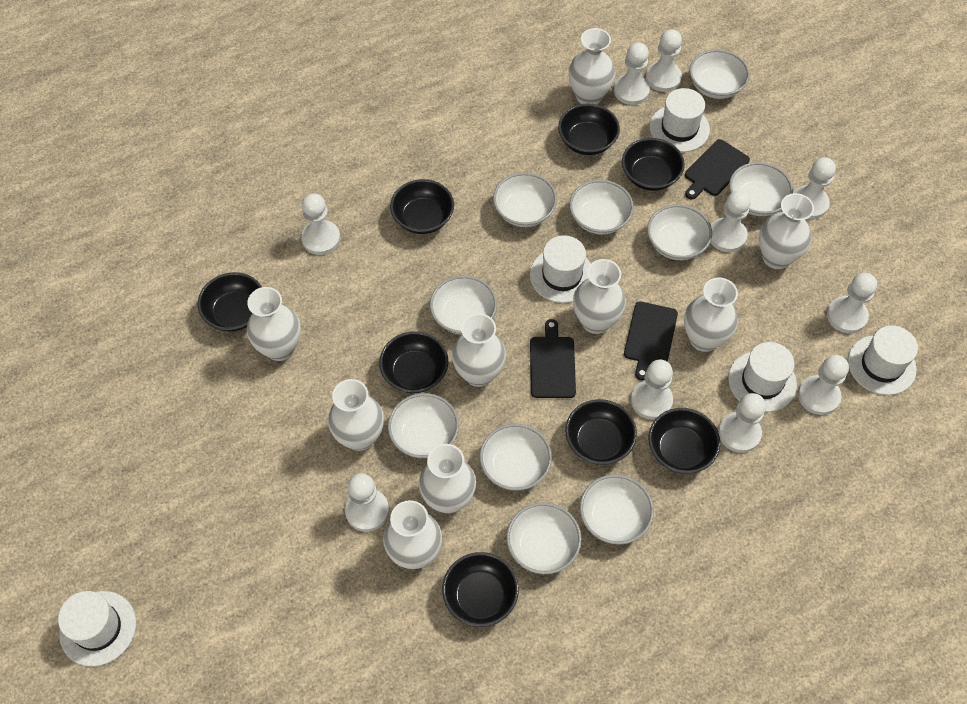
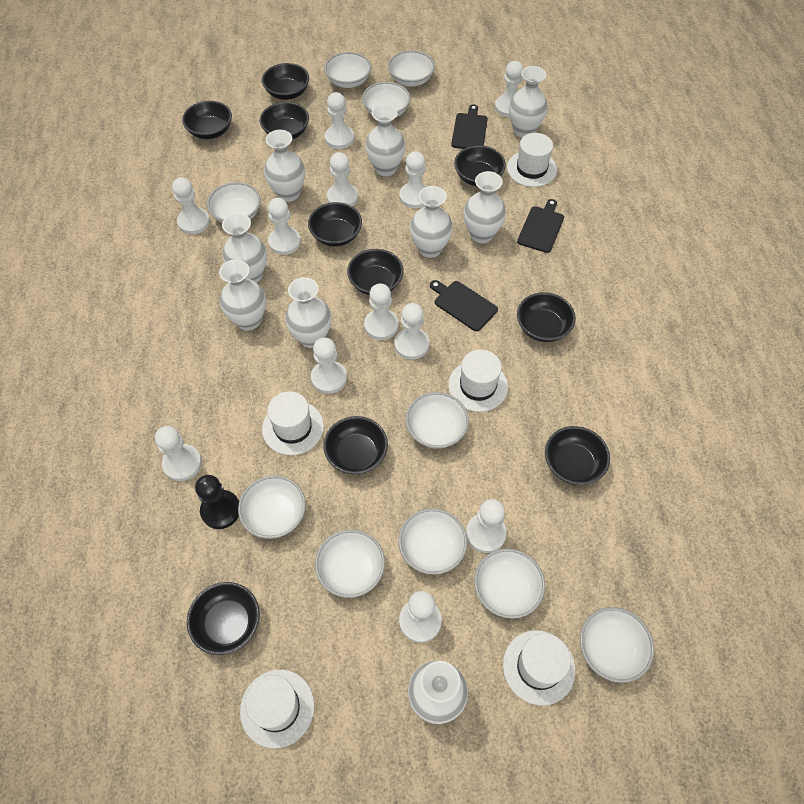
black bowl: [198,272,262,331] [379,331,448,393] [390,179,454,234] [442,552,519,627] [558,104,620,155] [565,399,637,465] [622,138,685,191] [648,408,720,474] = 8 -> [182,101,232,139] [187,582,260,655] [260,102,309,139] [262,63,309,100] [308,202,362,247] [323,416,388,474] [347,249,404,295] [454,145,506,186] [517,292,576,342] [545,426,610,485] = 10
black pawn: none = 0 -> [195,475,239,529] = 1
white pawn: [301,193,340,255] [345,473,389,532] [614,42,650,105] [631,359,673,420] [646,29,682,92] [710,191,750,252] [718,393,766,453] [793,157,836,219] [798,355,849,415] [827,273,877,333] = 10 -> [155,426,202,481] [172,177,210,234] [268,198,301,255] [311,338,347,394] [324,92,354,149] [327,152,358,206] [364,283,399,340] [394,303,429,360] [399,151,427,208] [399,591,442,643] [466,499,507,553] [495,61,523,117] = 12

